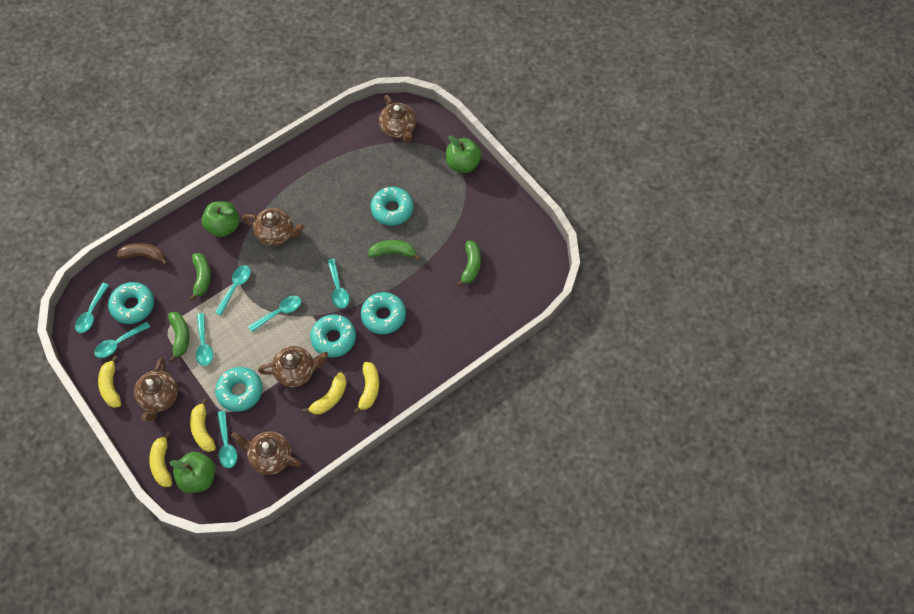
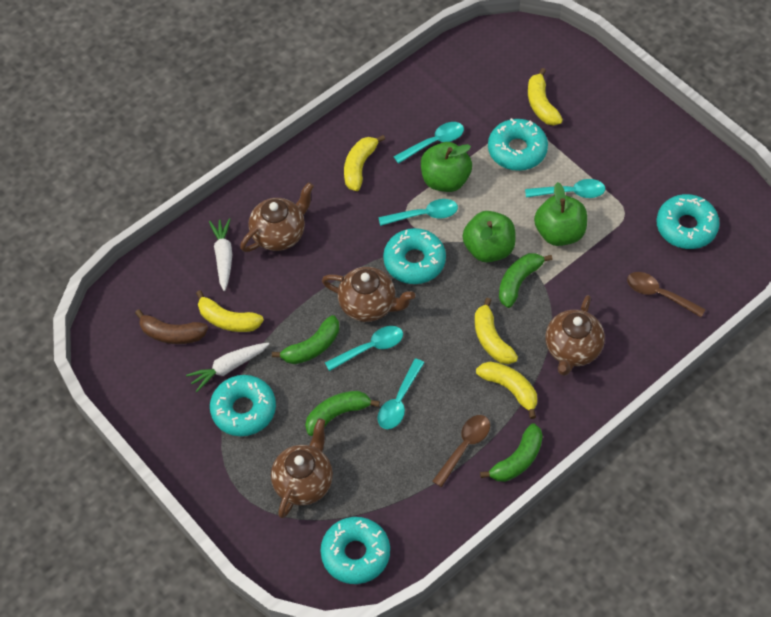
brown spoon: none = 0 -> [432,415,490,487] [627,272,706,317] = 2
brown teapot: [134,358,178,422] [231,431,302,475] [242,208,305,246] [258,346,328,387] [379,95,416,143] = 5 -> [240,182,314,252] [271,418,333,518] [322,267,415,322] [545,295,605,376] = 4
turquoise spoon: [75,283,109,333] [94,321,150,358] [196,313,213,366] [215,265,251,315] [218,411,237,468] [248,296,301,332] [328,259,349,308] = 7 -> [325,326,403,371] [378,199,458,226] [378,358,424,429] [394,122,464,164] [525,179,605,198] = 5
white carrot: none = 0 -> [186,343,269,392] [209,218,232,291] = 2

